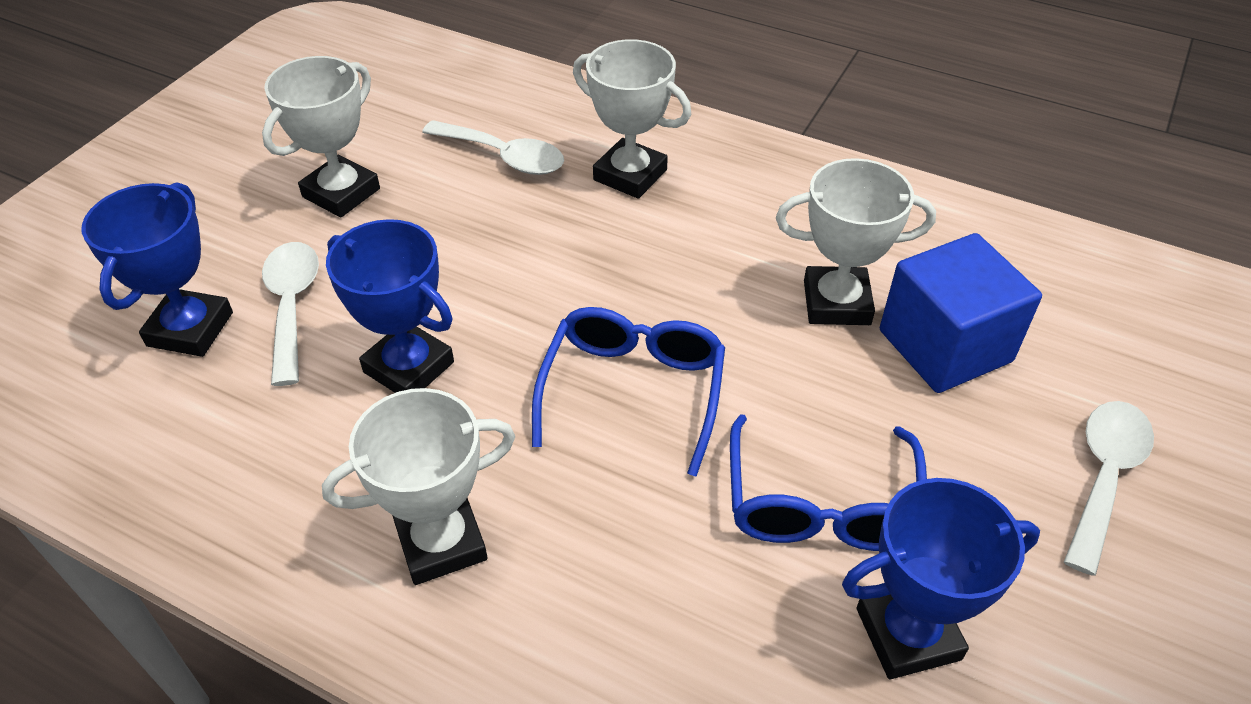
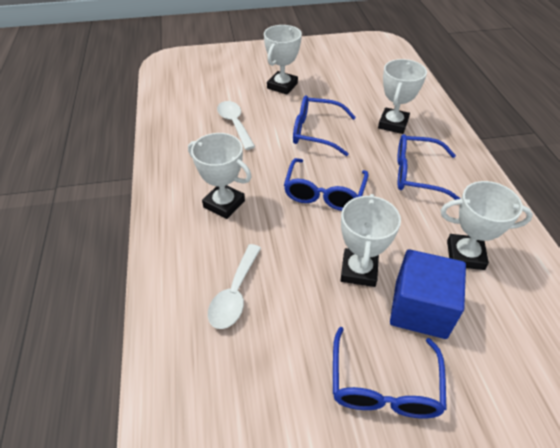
blue glasses: [532,307,725,477] [730,414,927,551] = 2 -> [284,158,368,211] [293,95,356,156] [333,327,447,418] [397,134,461,200] = 4
blue trophy: [82,182,233,357] [326,219,454,393] [842,478,1040,679] = 3 -> none = 0
white spoon: [262,242,319,386] [422,120,564,175] [1064,401,1154,576] = 3 -> [208,244,261,329] [217,101,255,150] = 2
white trophy: [262,56,380,217] [322,388,515,585] [573,39,691,199] [776,158,936,325] = 4 -> [188,133,252,219] [264,25,302,95] [340,194,401,287] [378,59,427,134] [441,181,533,270] = 5

